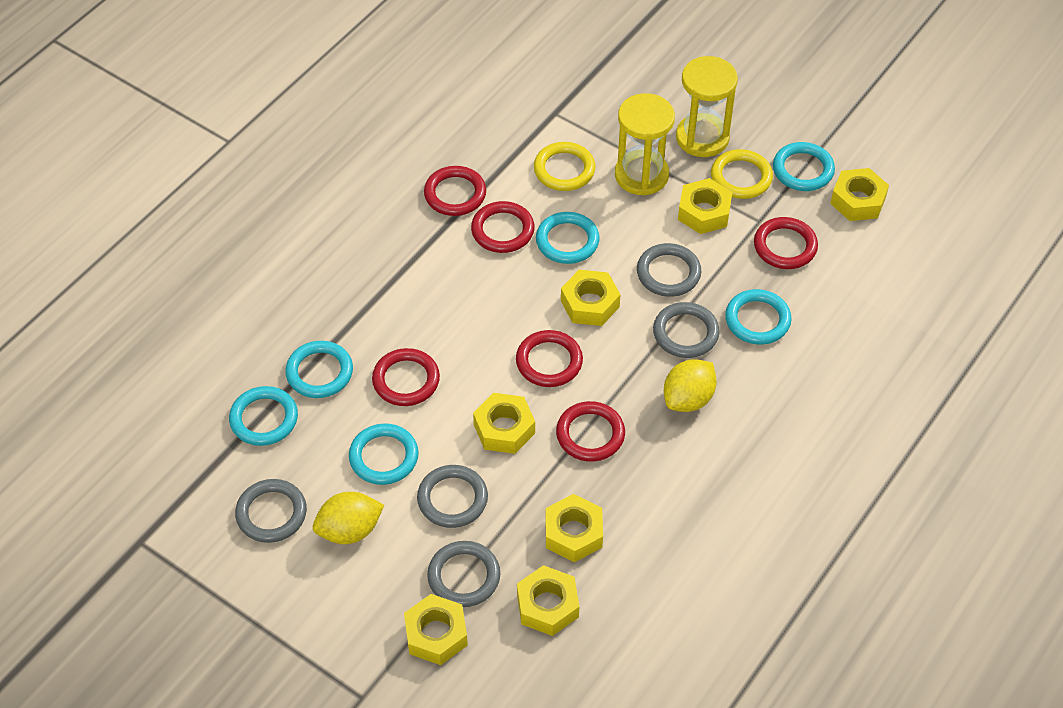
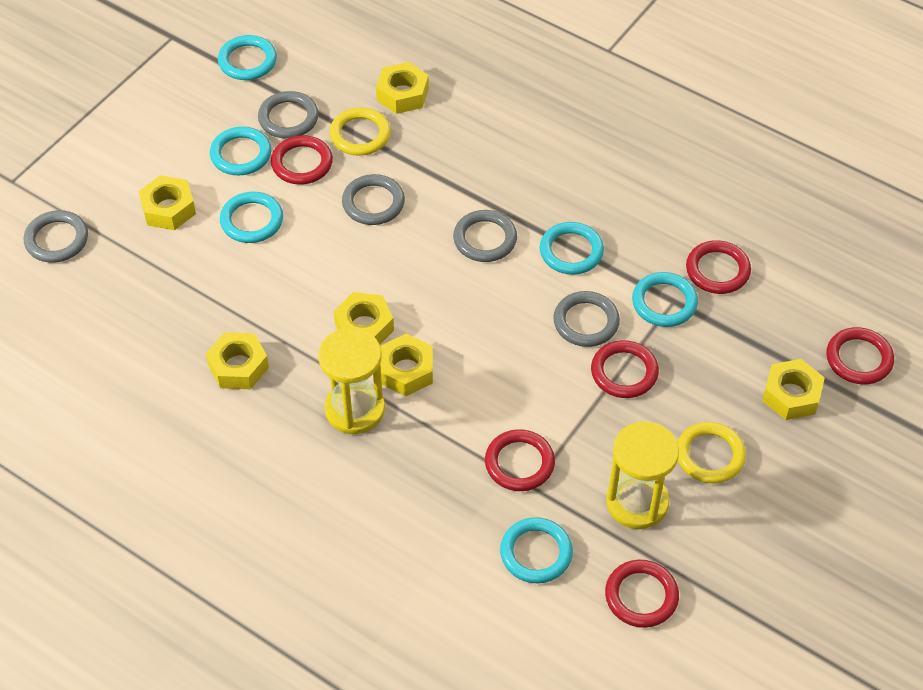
yellow lemon: [313,492,384,544] [664,359,717,412] = 2 -> none = 0
yellow nut: [404,594,468,665] [473,393,535,454] [517,565,579,636] [546,494,603,562] [561,270,621,326] [678,178,732,234] [830,168,889,221] = 7 -> [139,175,196,230] [206,332,269,389] [334,292,394,344] [376,62,429,114] [380,334,433,396] [762,359,825,420] = 6

